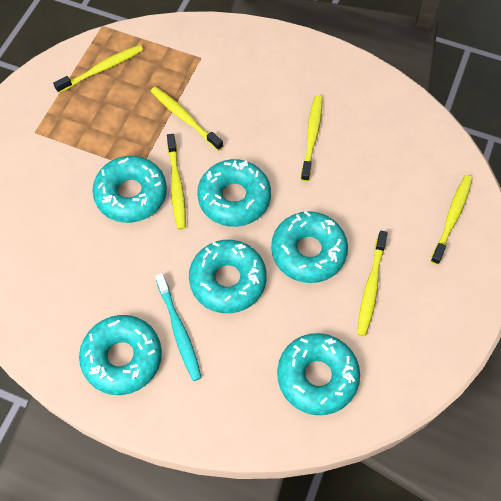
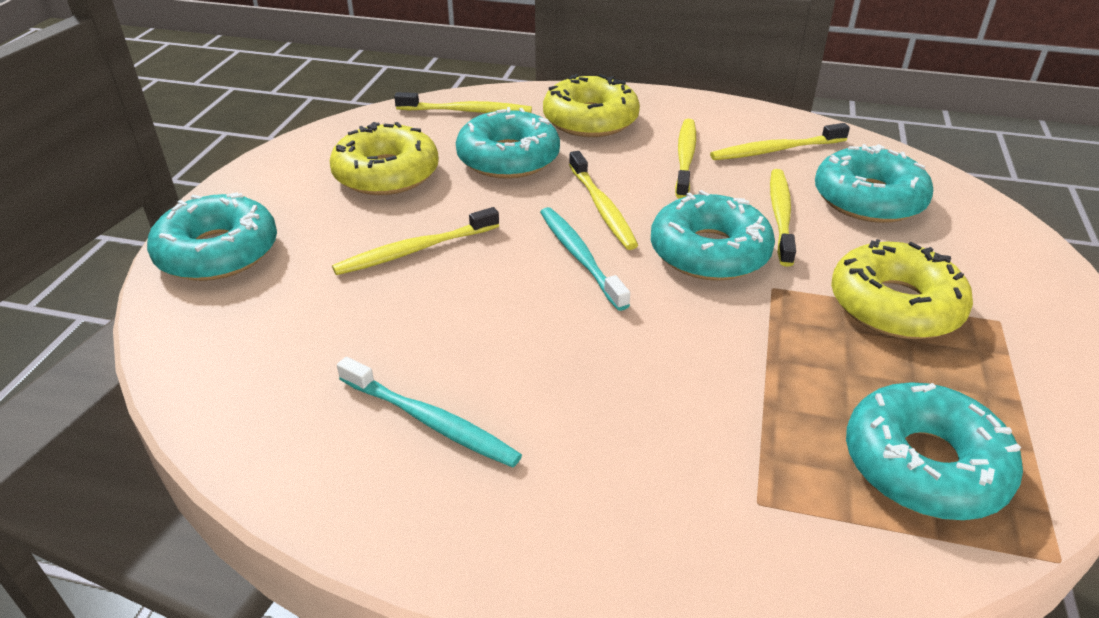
turquoise donut: [79,315,162,395] [93,156,167,223] [189,240,267,313] [197,159,271,227] [271,211,348,283] [277,333,360,415] = 6 -> [147,192,277,281] [456,107,560,179] [651,190,775,281] [815,144,933,223] [846,383,1023,520] = 5
turquoise toothbrush: [155,273,202,381] = 1 -> [337,357,522,468] [540,207,630,311] = 2
yellow donut: none = 0 -> [330,122,439,195] [543,74,640,137] [831,239,973,339] = 3

